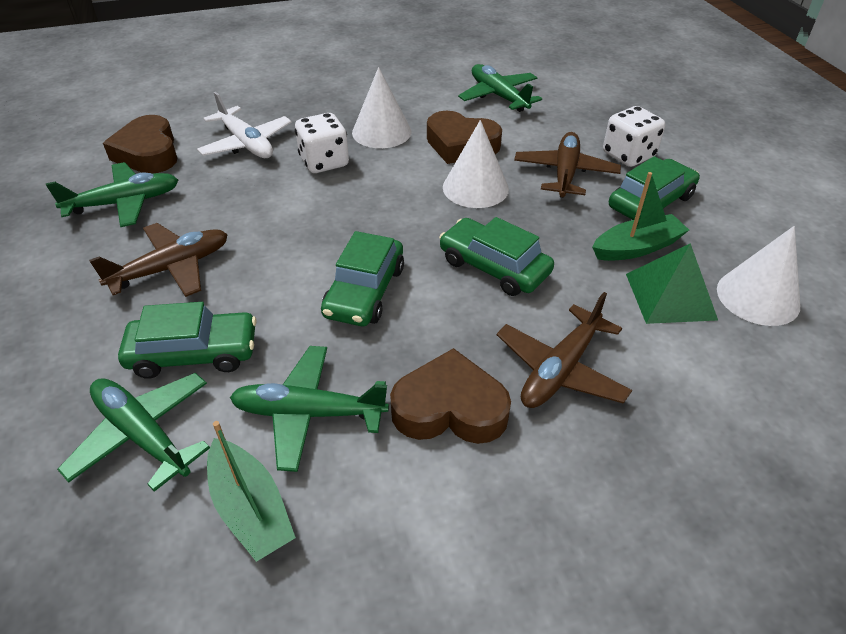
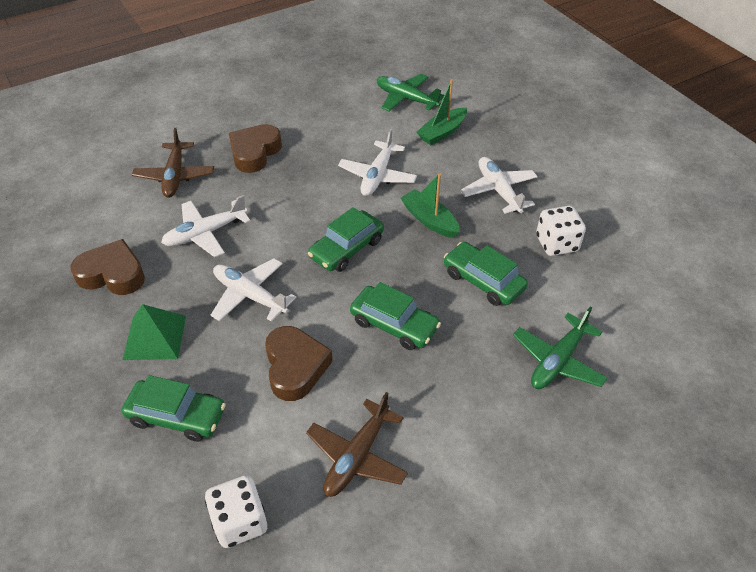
brown plane: [89,223,228,297] [497,292,632,408] [514,132,621,198] = 3 -> [132,128,214,198] [306,392,408,497] = 2
green plane: [46,162,178,227] [57,373,210,492] [230,346,389,472] [458,64,542,112] = 4 -> [377,74,444,111] [513,306,608,389] = 2
white cone: [352,67,412,148] [443,120,509,208] [717,226,800,326] = 3 -> none = 0
white plane: [197,92,292,158] = 1 -> [161,195,250,257] [211,258,297,322] [338,129,417,196] [460,157,538,214] = 4

